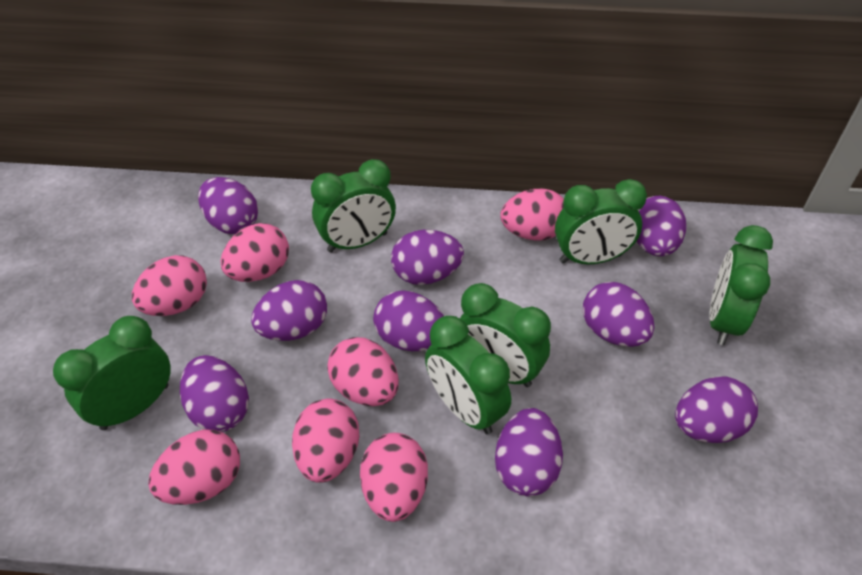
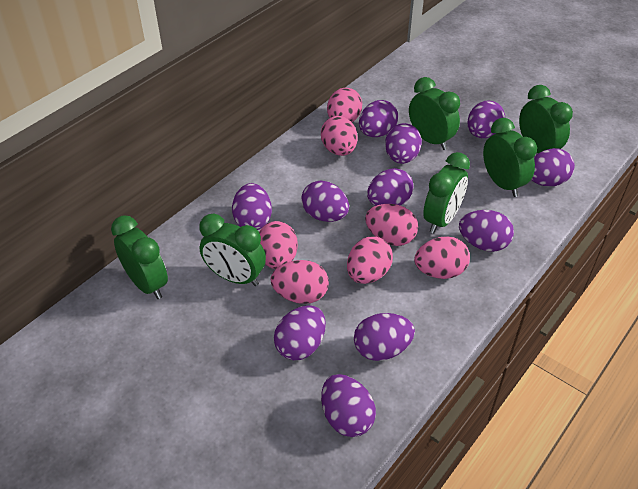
purple egg: [180,355,249,432] [198,177,258,234] [251,280,327,341] [373,290,444,351] [391,230,464,285] [495,408,563,496] [583,282,655,347] [637,196,686,256] [675,376,758,443] = 9 -> [232,183,272,230] [274,305,326,360] [301,180,349,222] [321,374,376,437] [354,313,415,361] [359,100,398,137] [367,168,413,206] [385,123,422,164] [459,210,514,252] [467,100,505,138] [531,148,575,186] = 11

